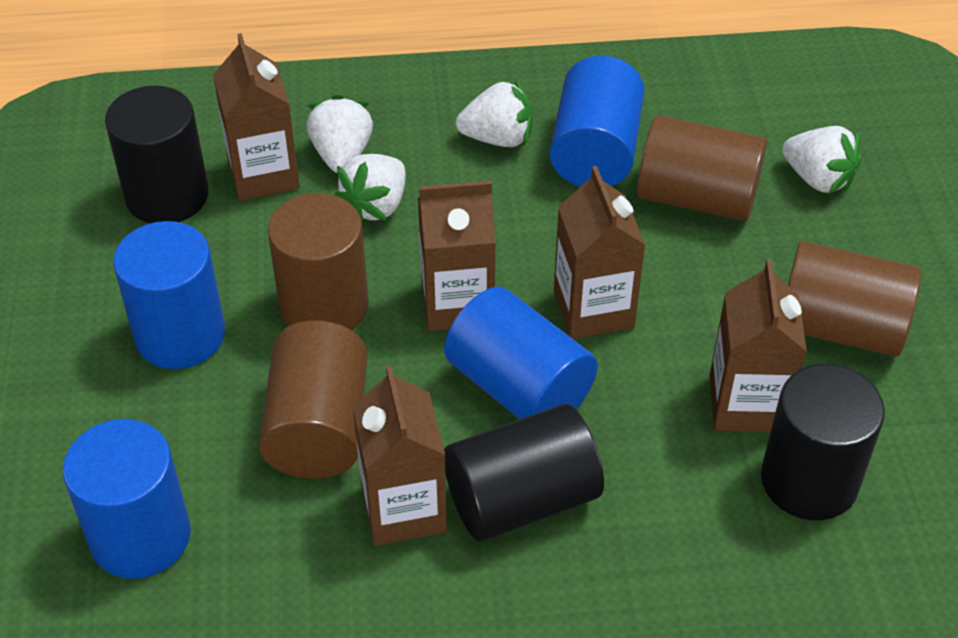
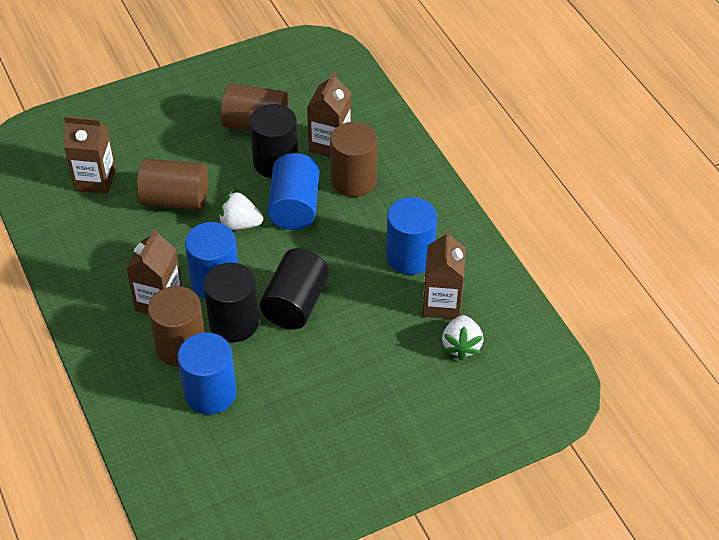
brown carton: [213,33,300,201] [353,365,447,546] [418,181,496,331] [554,166,645,339] [709,259,807,432] = 5 -> [64,116,116,194] [126,228,182,315] [307,71,351,157] [423,229,466,319] = 4
white strawberry: [307,94,373,173] [335,154,405,222] [456,80,533,147] [782,126,861,194] = 4 -> [218,190,263,230] [442,315,483,361] = 2

